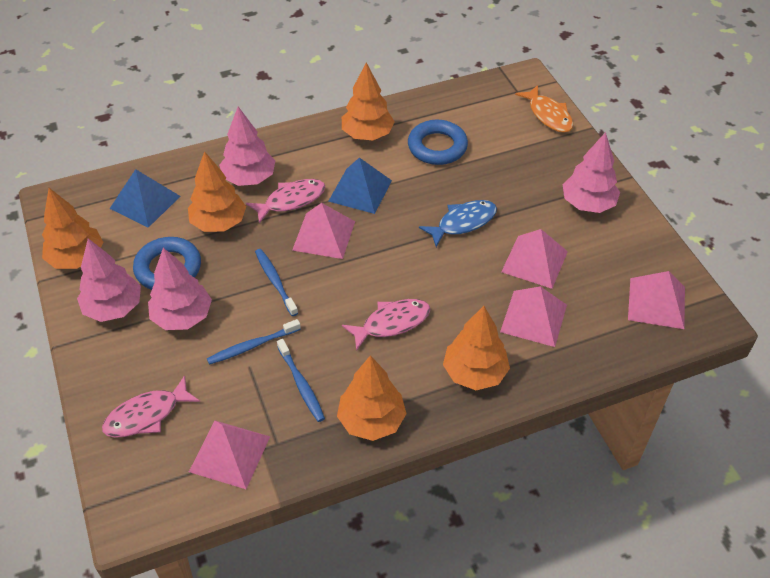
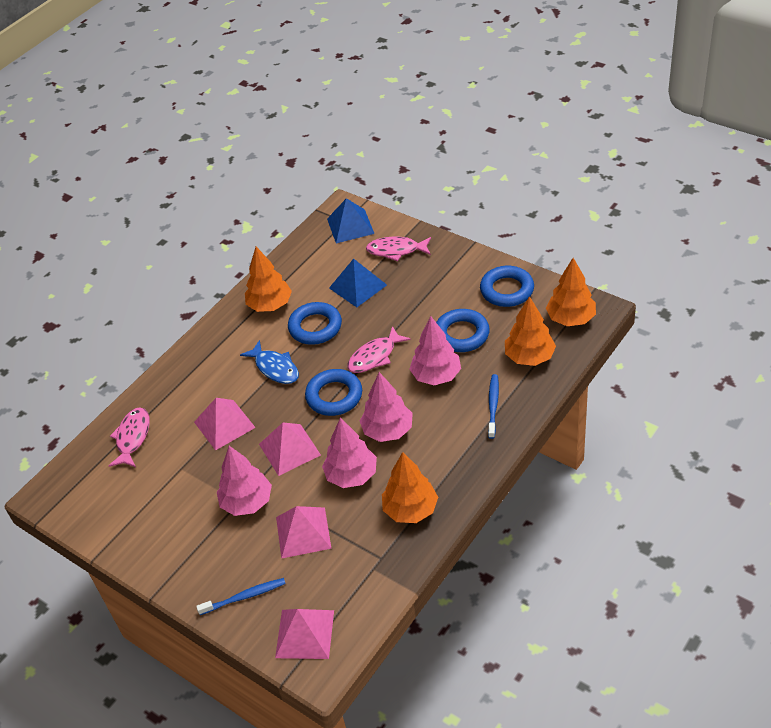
blue ring: [133,237,201,290] [408,120,468,165] = 2 -> [288,302,342,345] [305,369,362,416] [436,309,490,352] [480,266,534,307] = 4
blue toothbrush: [207,319,301,365] [255,249,298,316] [277,339,325,422] = 3 -> [196,578,286,615] [488,374,499,439] = 2
orange fish: [515,85,573,133] = 1 -> none = 0
orange tree: [42,188,104,269] [188,151,246,232] [337,355,407,441] [342,62,395,140] [443,306,510,390] = 5 -> [245,247,292,312] [382,452,438,523] [505,296,556,366] [546,258,596,326] = 4
pink pyramid: [189,420,270,489] [292,203,355,259] [500,286,567,347] [501,229,568,289] [628,271,685,329] = 5 -> [194,398,256,451] [259,423,321,476] [275,609,334,659] [276,506,332,559] = 4

